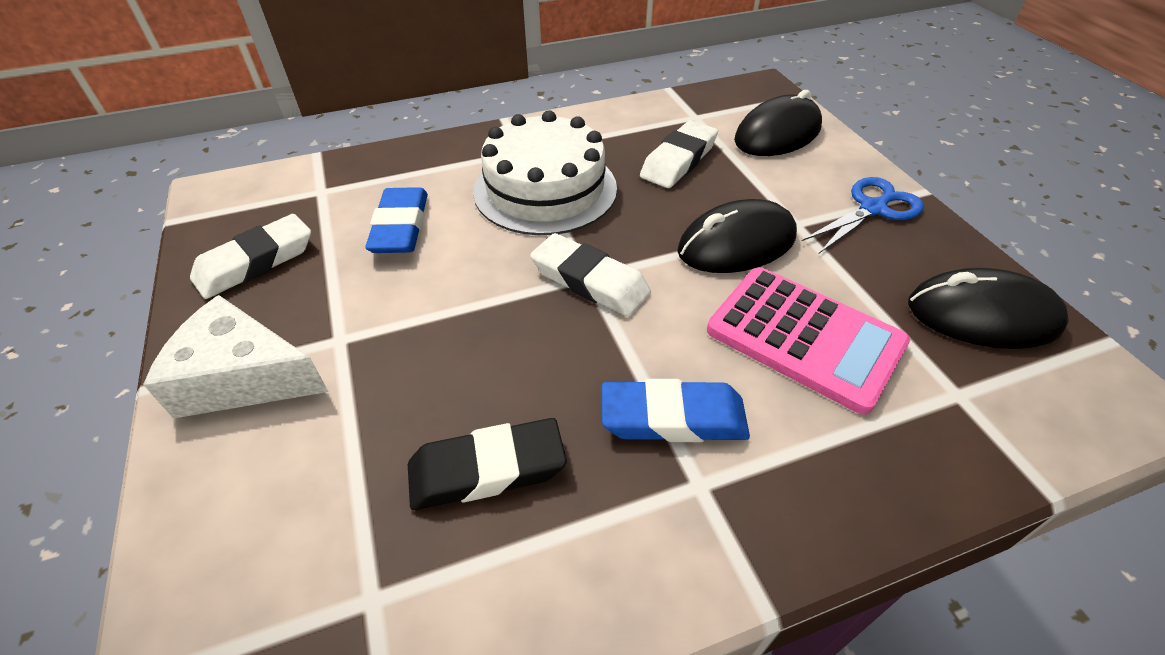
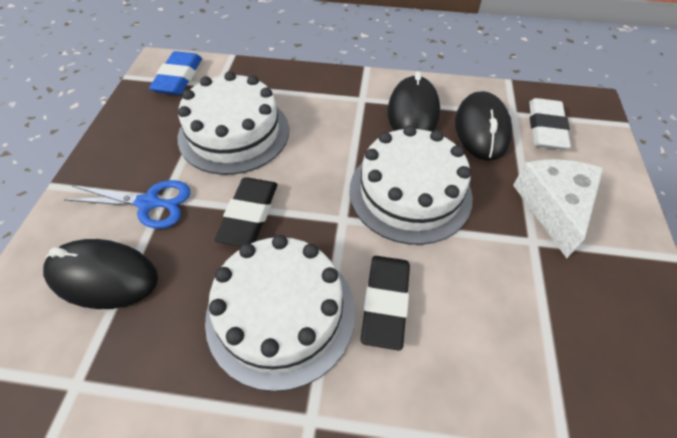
black eraser: [408,418,567,510] = 1 -> [215,177,277,247] [361,256,410,351] = 2
blue eraser: [365,187,428,253] [601,379,750,442] = 2 -> [149,51,202,95] = 1
pink calculator: [707,267,910,414] = 1 -> none = 0
white cake: [473,110,617,235] = 1 -> [178,71,289,175] [205,235,355,391] [349,125,473,245] = 3
white eraser: [190,214,311,299] [530,233,651,317] [640,120,718,188] = 3 -> [529,98,571,150] = 1

